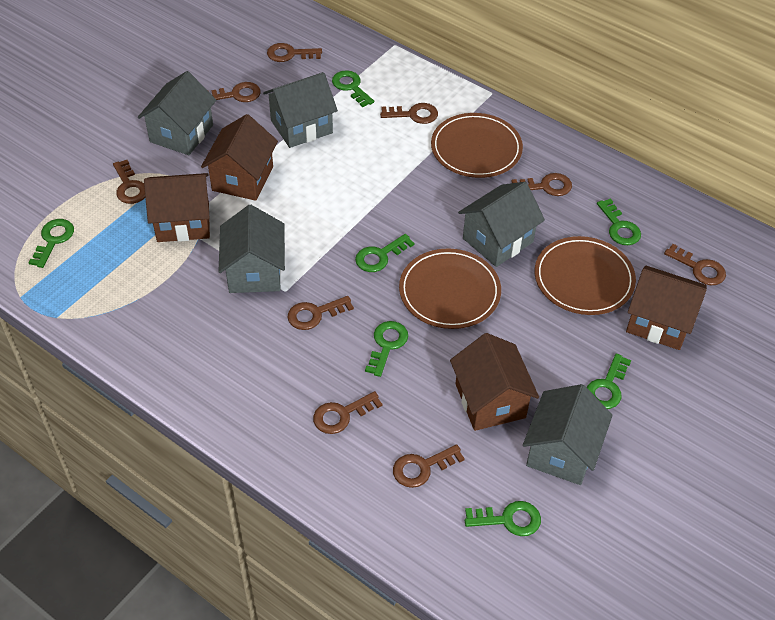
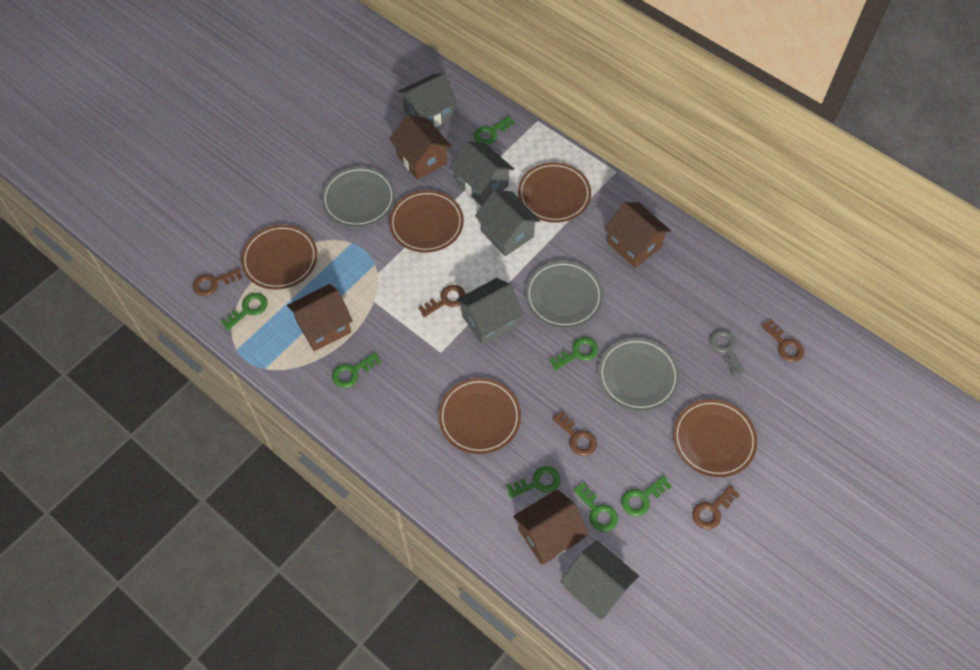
brown key: [113,160,145,204] [207,82,261,102] [267,43,322,62] [287,296,354,330] [313,391,383,434] [380,103,438,124] [393,444,465,488] [511,173,572,196] [664,244,726,285] = 9 -> [193,268,242,296] [418,285,466,317] [552,411,597,456] [692,485,740,529] [762,319,805,362] = 5
brown plate: [399,248,501,329] [431,113,523,178] [535,236,636,315] = 3 -> [241,225,318,290] [389,190,464,253] [438,378,521,454] [518,162,591,223] [673,399,757,478] = 5
grey key: none = 0 -> [710,329,745,375] = 1
grey plate: none = 0 -> [321,167,395,227] [525,261,603,328] [598,338,680,411] = 3

